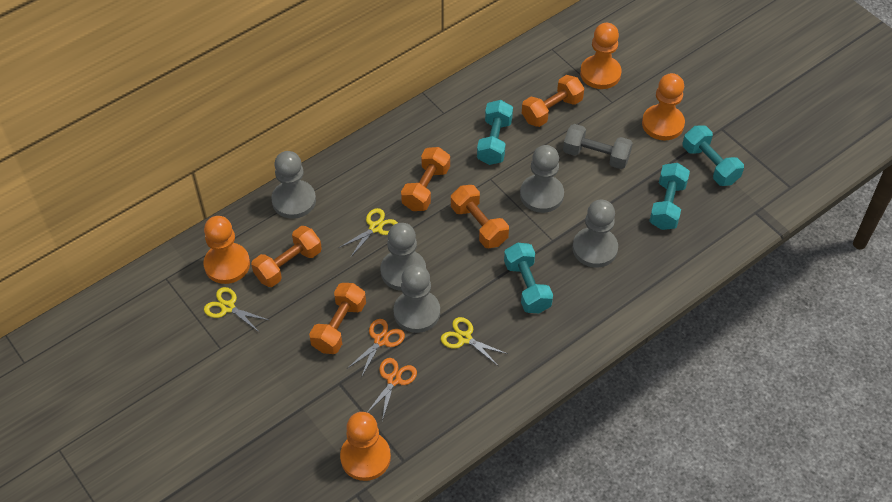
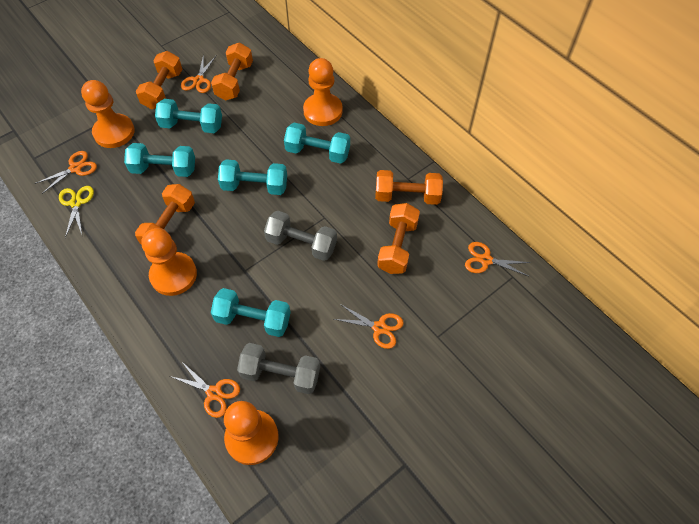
grey dumbbell: [563,124,633,169] = 1 -> [237,343,320,394] [264,211,337,261] = 2
grey pawn: [271,151,316,219] [381,223,426,291] [394,264,440,333] [520,145,564,213] [573,200,618,268] = 5 -> none = 0
orange scissors: [348,319,405,376] [367,358,417,421] = 2 -> [34,151,97,194] [170,361,240,418] [181,54,216,93] [334,304,404,349] [465,242,531,276] = 5
turquoise dumbbell: [477,100,513,165] [504,243,553,313] [649,163,690,230] [683,125,744,186] = 4 -> [124,143,195,177] [155,99,222,133] [211,288,291,337] [218,159,287,195] [284,123,350,164] = 5
yellow scissors: [204,287,268,333] [339,208,398,258] [441,317,508,366] = 3 -> [59,186,94,238] = 1

